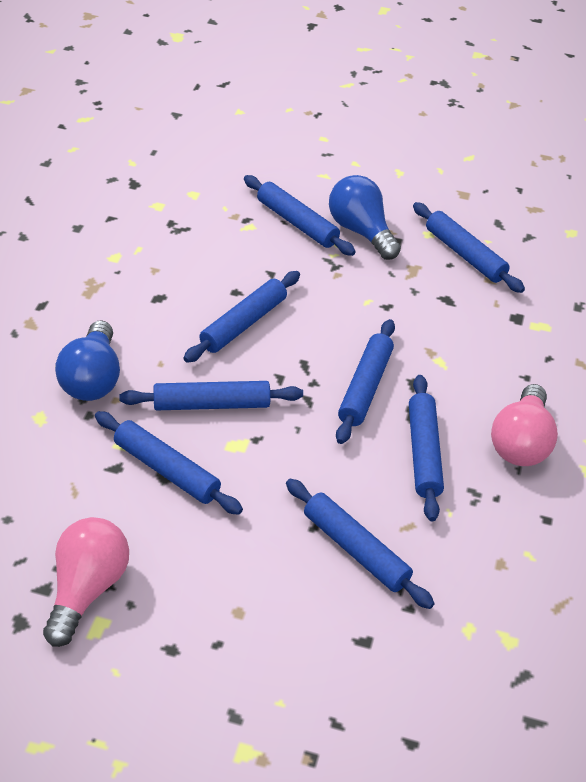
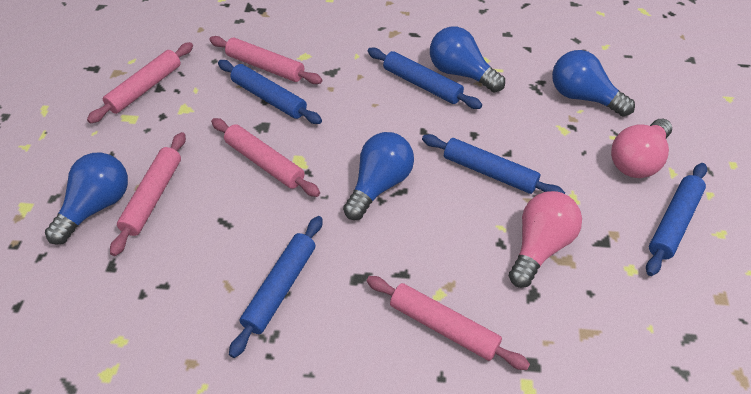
blue light bulb: [55,320,120,401] [329,175,401,260] = 2 -> [45,153,128,245] [343,132,414,220] [430,27,505,93] [552,50,635,117] = 4
blue rolling pin: [95,411,243,515] [119,381,303,410] [184,271,300,363] [244,175,356,256] [286,479,435,609] [336,319,395,444] [409,375,444,521] [413,202,525,293] = 8 -> [218,60,322,124] [229,216,323,358] [368,48,482,109] [422,134,565,194] [646,163,707,276] = 5
pink rolling pin: none = 0 -> [87,42,193,124] [110,132,186,256] [209,36,322,84] [211,118,320,197] [367,276,530,370] = 5

